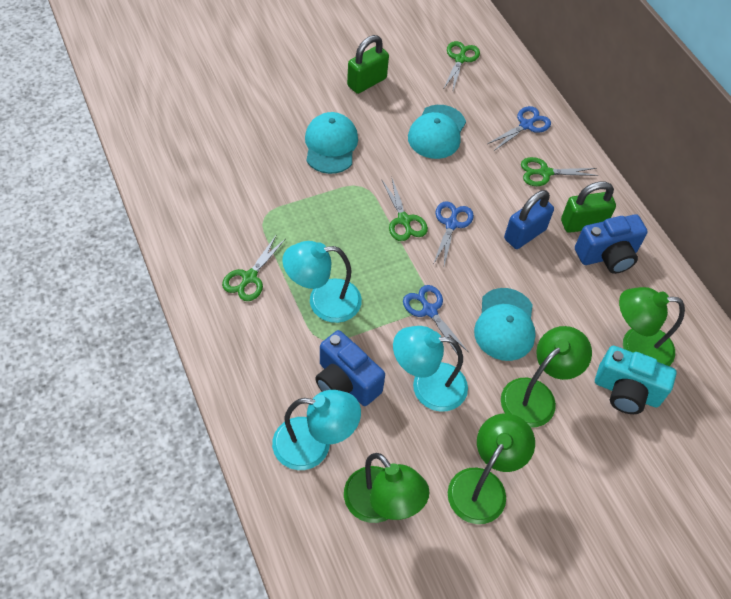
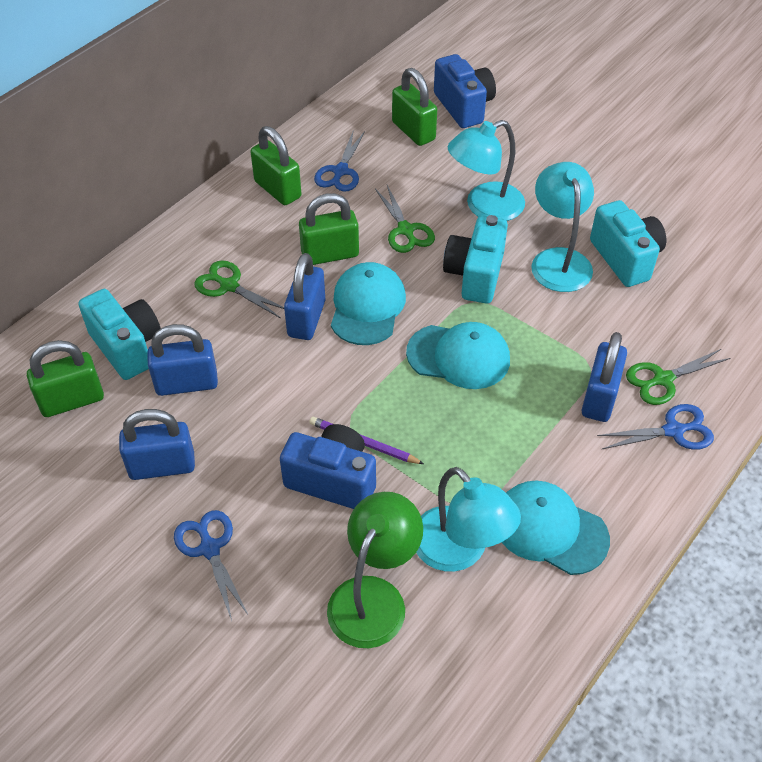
blue padlock: [504,190,554,249] = 1 -> [119,409,195,480] [147,324,218,396] [284,253,325,340] [582,332,627,422] = 4
green lamp: [344,453,430,523] [448,413,535,524] [501,326,592,428] [619,287,685,366] = 4 -> [327,492,423,648] = 1
green padlock: [347,35,389,94] [561,181,616,233] = 2 -> [27,340,104,417] [251,126,301,205] [299,193,359,265] [392,68,437,146] = 4
green scissors: [222,234,285,301] [382,179,428,241] [444,41,480,90] [521,157,598,186] = 4 -> [194,260,284,318] [375,185,435,253] [626,349,731,405] = 3
purple pencil: none = 0 -> [309,417,424,464] = 1
turquoise camera: [595,346,677,414] = 1 -> [78,289,161,380] [443,215,508,304] [590,200,666,287] = 3

